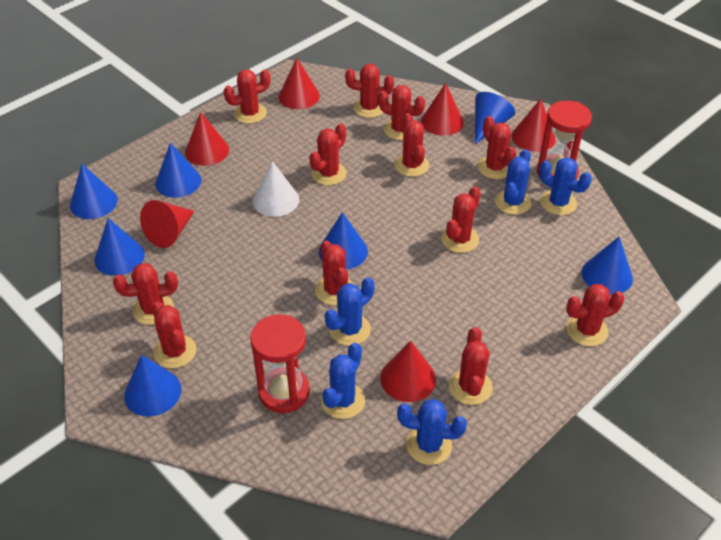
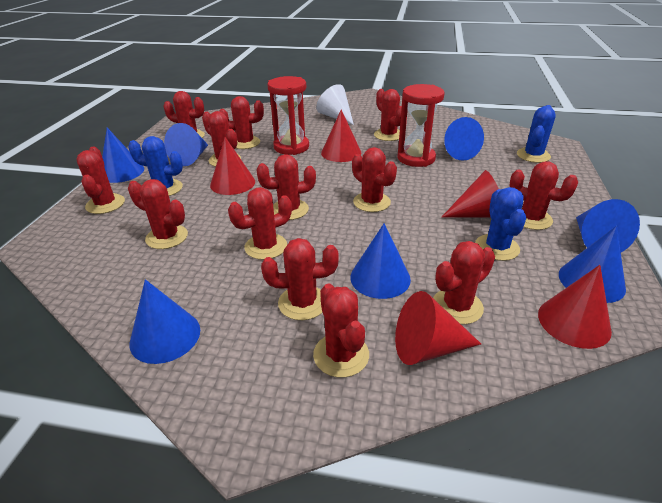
blue cactus: [321,343,365,419] [325,277,375,346] [397,399,467,465] [495,149,532,215] [539,157,592,215] = 5 -> [128,136,183,196] [475,187,526,261] [517,105,556,163] = 3
red cactus: [113,263,178,325] [152,301,197,368] [223,69,271,124] [309,123,347,185] [315,240,353,305] [345,64,394,118] [378,85,425,140] [394,113,429,177] [441,186,481,253] [449,327,493,405] [478,116,516,179] [566,284,625,346] = 12 -> [76,146,125,214] [128,179,188,249] [163,91,205,138] [202,111,241,167] [220,96,264,149] [228,187,292,260] [256,154,316,220] [261,238,339,320] [313,283,369,378] [352,147,397,212] [374,89,402,141] [433,241,495,324] [509,161,578,230] = 13
red cone: [140,200,194,248] [185,112,229,166] [279,58,320,109] [380,341,436,402] [421,83,464,136] [512,99,556,152] = 6 -> [210,137,255,195] [321,110,361,162] [395,291,481,365] [441,170,499,218] [538,265,612,349] = 5

